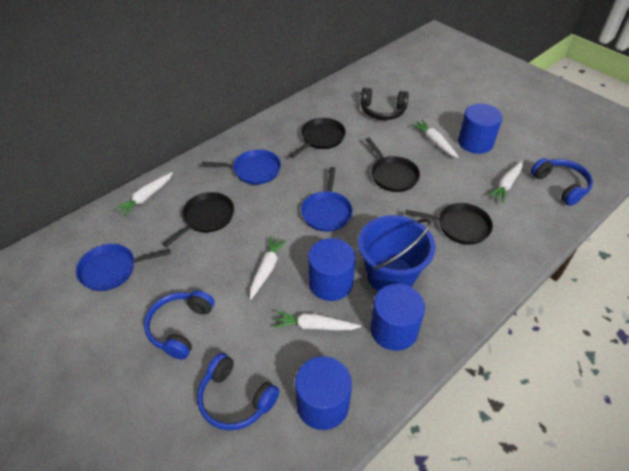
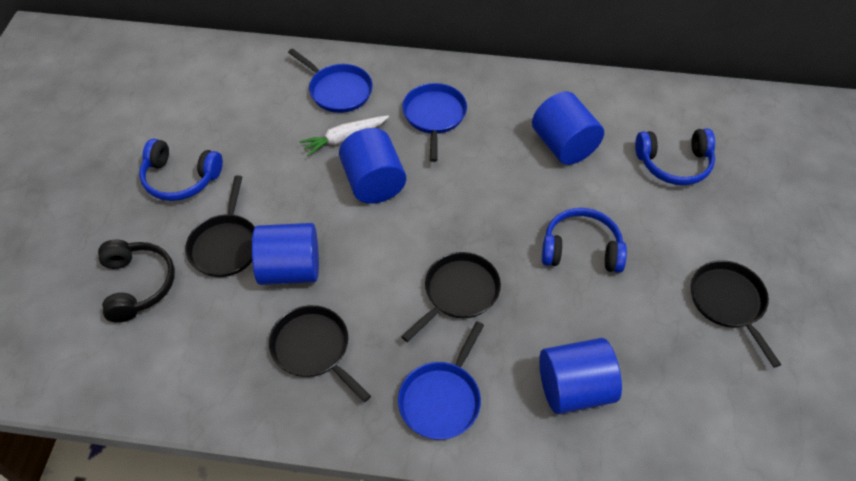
blue bucket: [358,215,435,291] = 1 -> none = 0
white carrot: [114,172,173,217] [250,236,287,300] [274,311,361,331] [412,120,459,158] [488,160,523,203] = 5 -> [300,116,389,156] = 1

